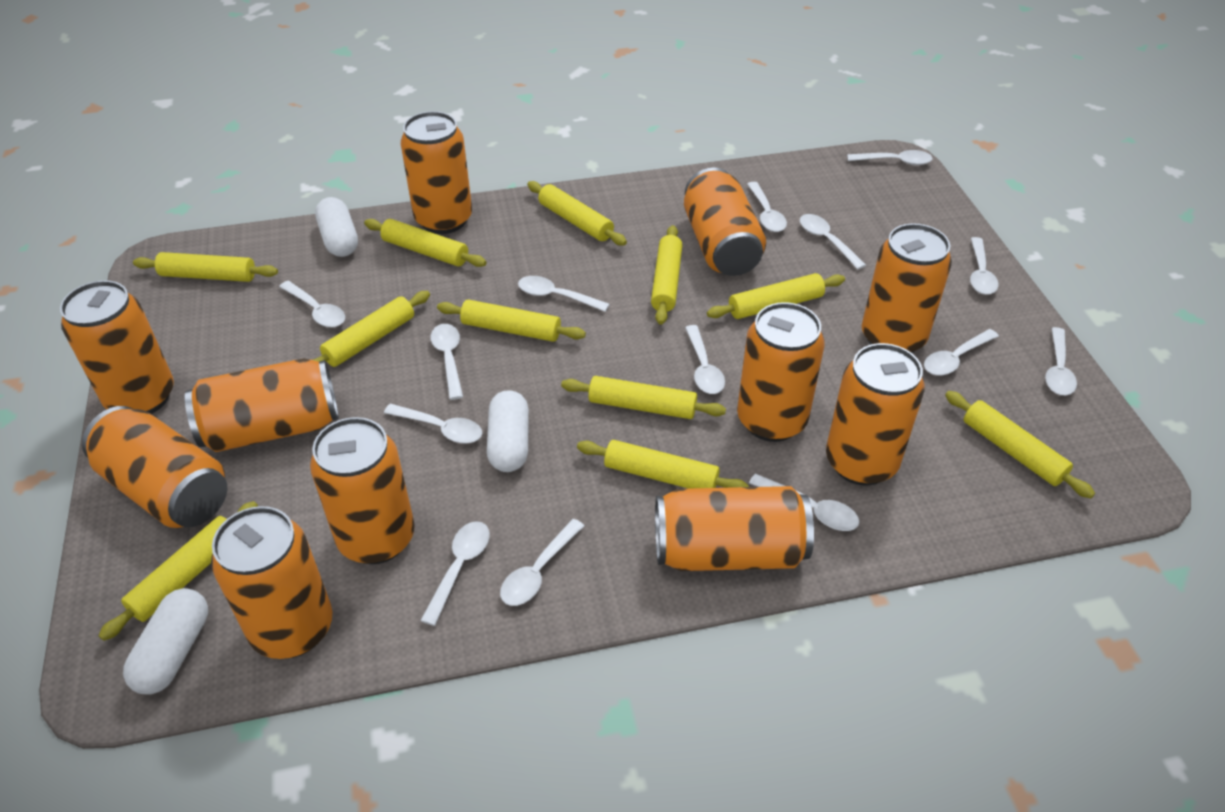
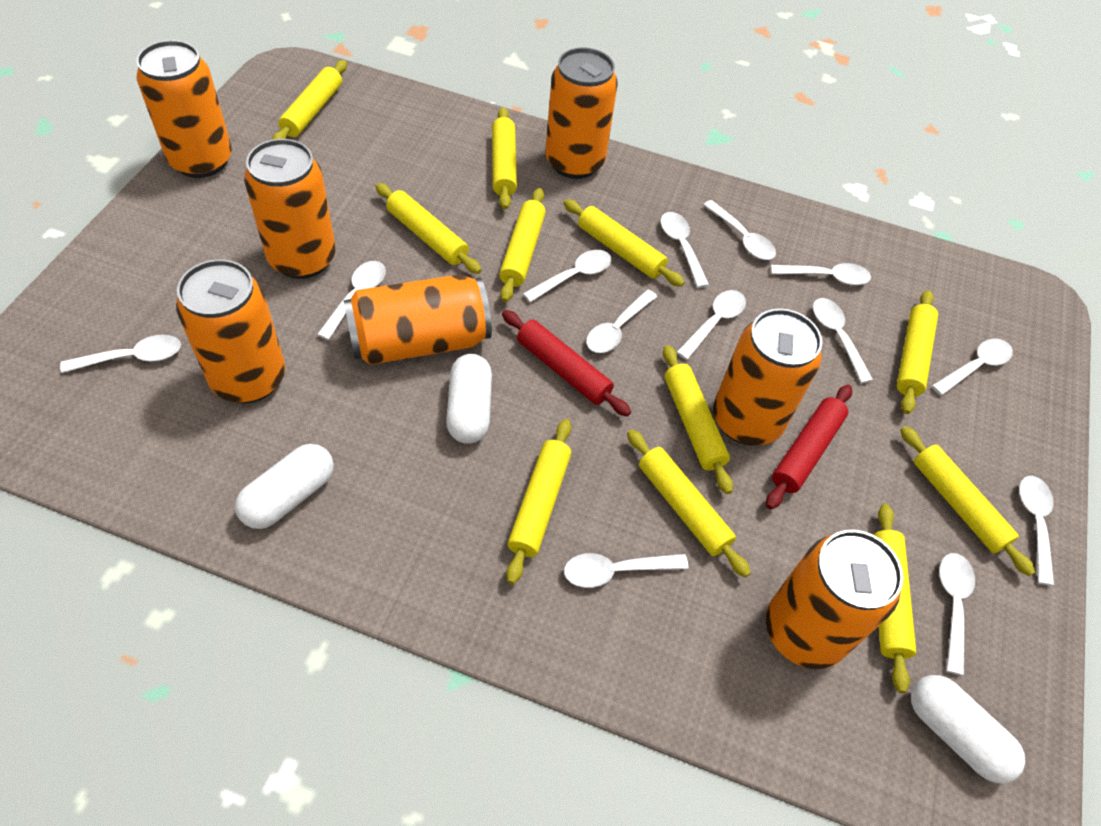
orange can: [60,280,174,414] [82,406,228,528] [185,358,339,452] [211,506,332,659] [310,417,415,564] [401,111,472,234] [655,486,814,571] [684,167,766,276] [737,302,825,442] [826,343,925,486] [862,223,952,353] = 11 -> [137,40,232,178] [176,259,285,403] [244,139,336,279] [344,274,492,365] [545,47,618,179] [713,308,822,445] [766,530,903,669] = 7
red rolling pin: none = 0 -> [502,310,631,417] [766,385,852,509] = 2
white spoon: [279,281,345,327] [384,404,482,444] [420,521,490,626] [431,324,463,400] [500,519,584,606] [518,276,610,312] [685,325,725,394] [747,182,787,232] [749,474,859,531] [800,214,866,269] [847,150,933,165] [924,329,999,376] [970,237,999,295] [1045,327,1077,395] = 14 -> [60,335,181,373] [317,261,386,340] [523,250,611,302] [564,553,689,588] [586,290,657,353] [661,212,709,288] [677,290,746,360] [703,200,776,260] [771,263,871,285] [813,298,873,383] [932,339,1013,395] [939,553,975,675] [1019,476,1054,586] = 13

